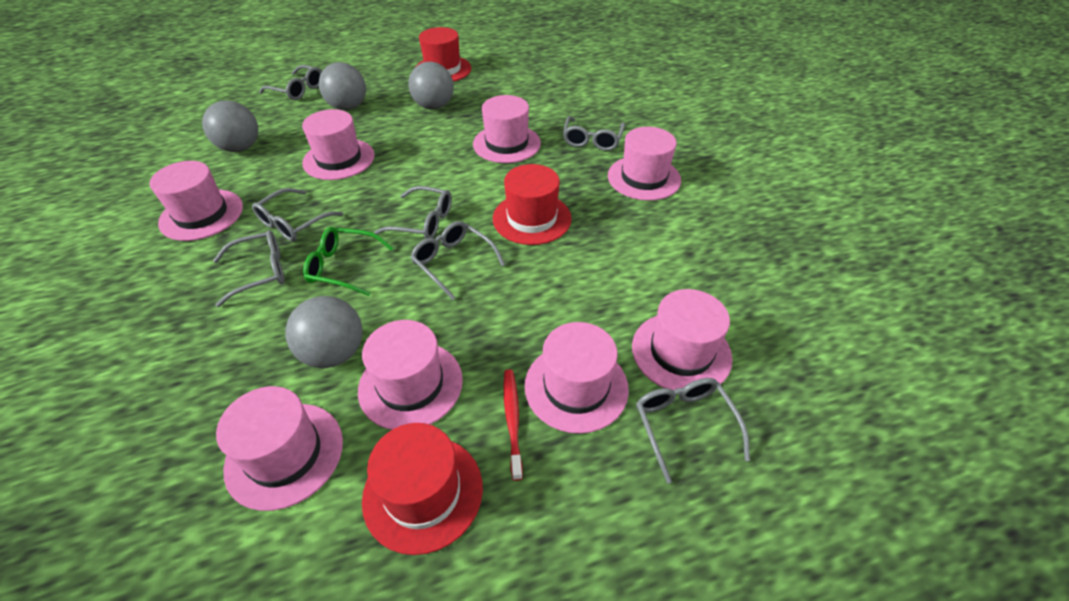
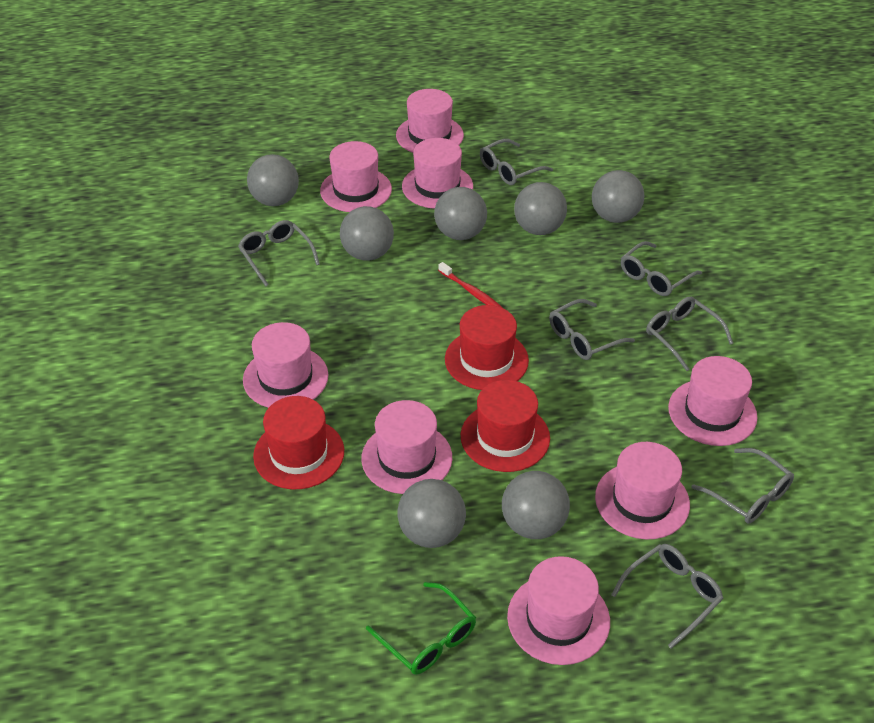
grey ball: [202,101,258,152] [285,296,362,368] [319,62,366,110] [408,62,454,110] = 4 -> [247,154,299,206] [340,206,394,261] [397,479,466,548] [434,187,487,240] [502,471,570,539] [514,182,567,235] [592,170,644,223] = 7

